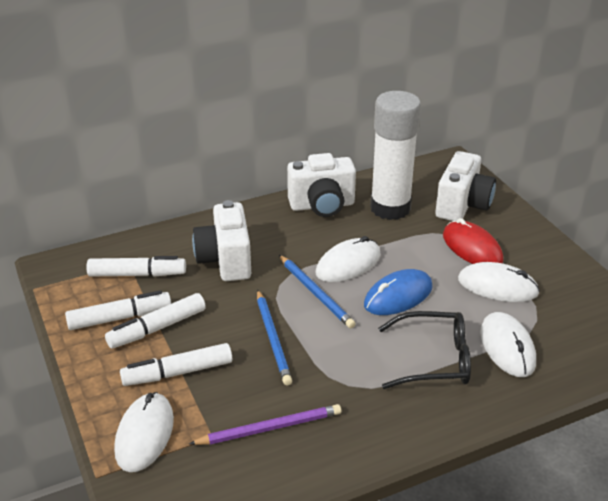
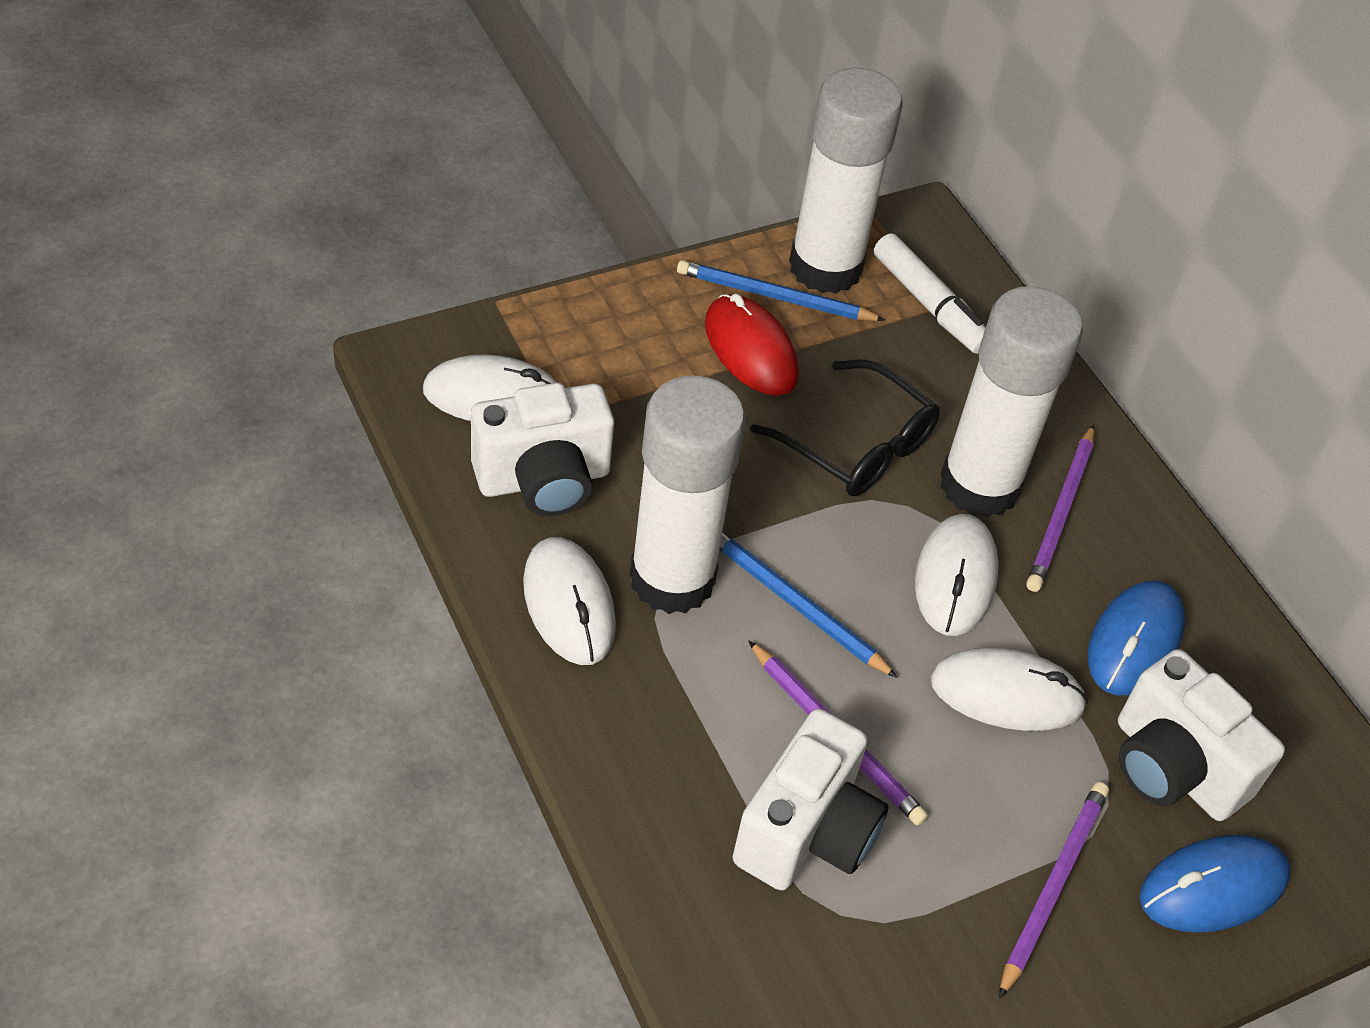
blue mouse: [364,269,433,315] = 1 -> [1088,581,1185,695] [1140,835,1291,933] = 2
purple pencil: [189,404,341,445] = 1 -> [749,641,928,826] [999,782,1109,999] [1026,425,1094,592] = 3
white glue stick: [370,91,421,220] = 1 -> [630,376,746,614] [789,67,903,294] [940,286,1083,518] = 3
white marker: [65,290,171,330] [87,256,186,277] [105,293,206,348] [120,343,232,386] = 4 -> [874,233,986,354] = 1

